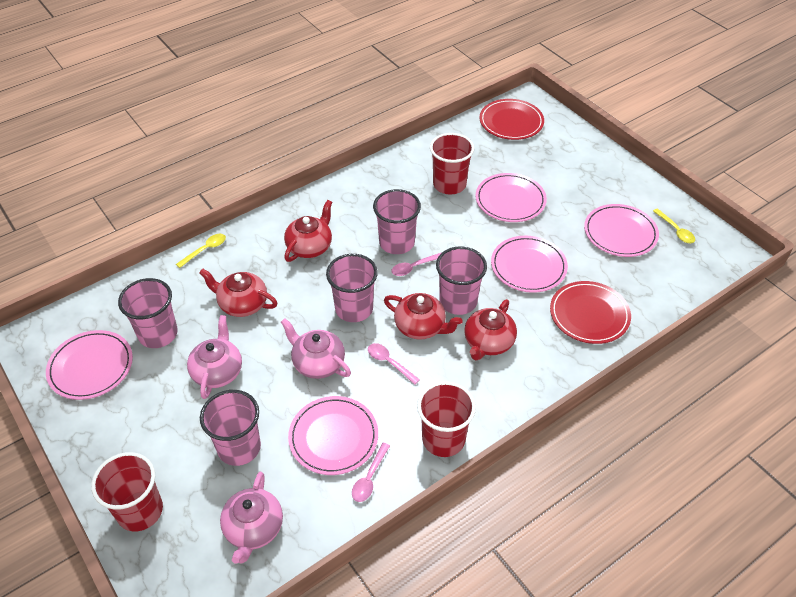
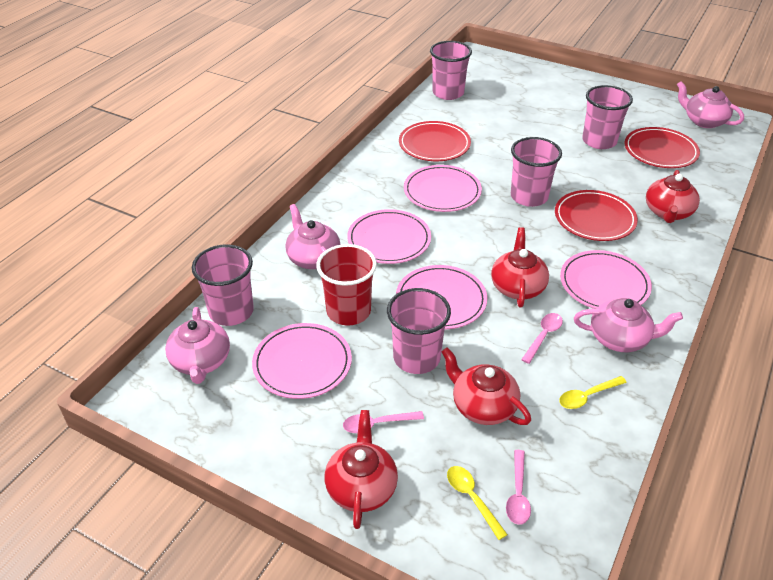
pink teapot: [187,315,242,399] [220,472,283,564] [281,318,351,379] = 3 -> [165,307,230,384] [285,204,341,269] [574,298,683,352] [677,81,744,128] = 4
red cup: [91,452,163,532] [417,381,476,457] [430,133,474,194] = 3 -> [316,244,377,325] = 1
red plate: [480,99,544,140] [550,281,631,344] = 2 -> [399,121,471,161] [555,190,638,241] [624,127,700,168] = 3

